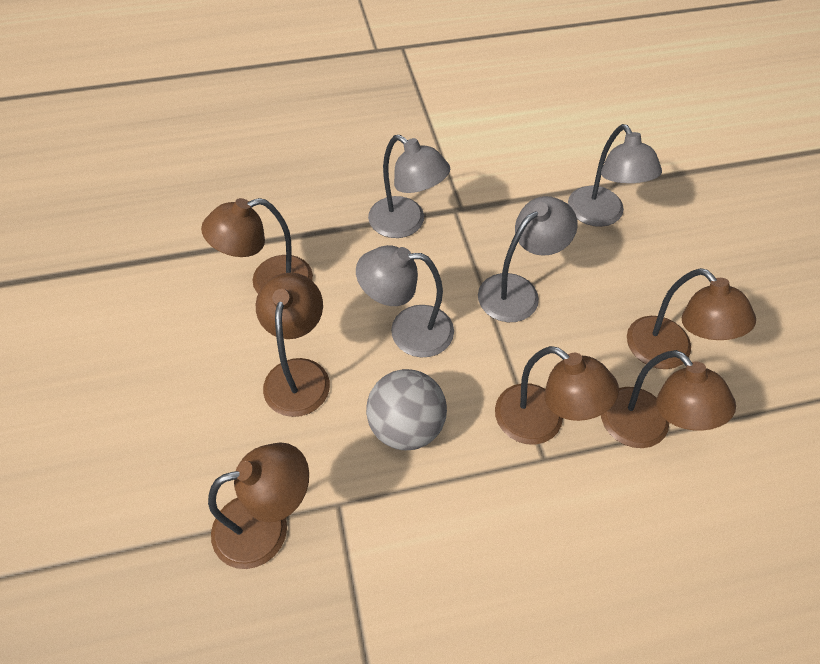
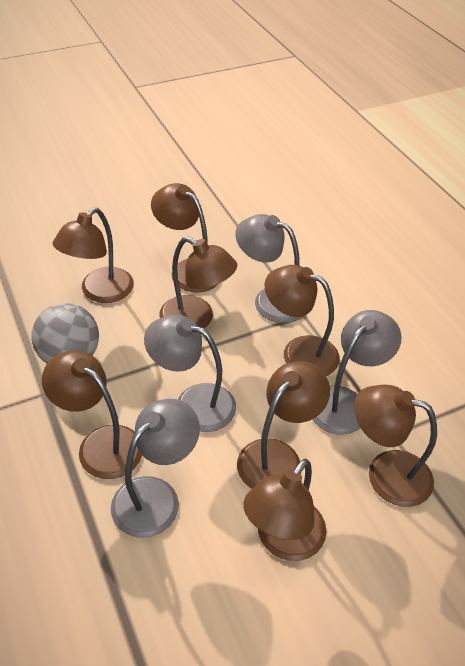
brown lamp: [201,198,313,293] [208,442,309,569] [256,273,330,417] [495,346,619,445] [601,350,736,448] [627,268,756,369] = 6 -> [42,350,142,479] [53,208,134,303] [151,183,218,293] [159,237,237,328] [237,361,330,489] [243,459,326,561] [264,265,340,376] [354,385,437,507] = 8

